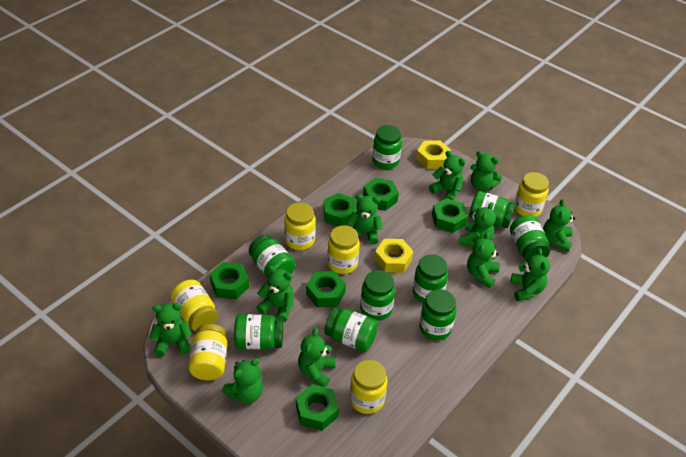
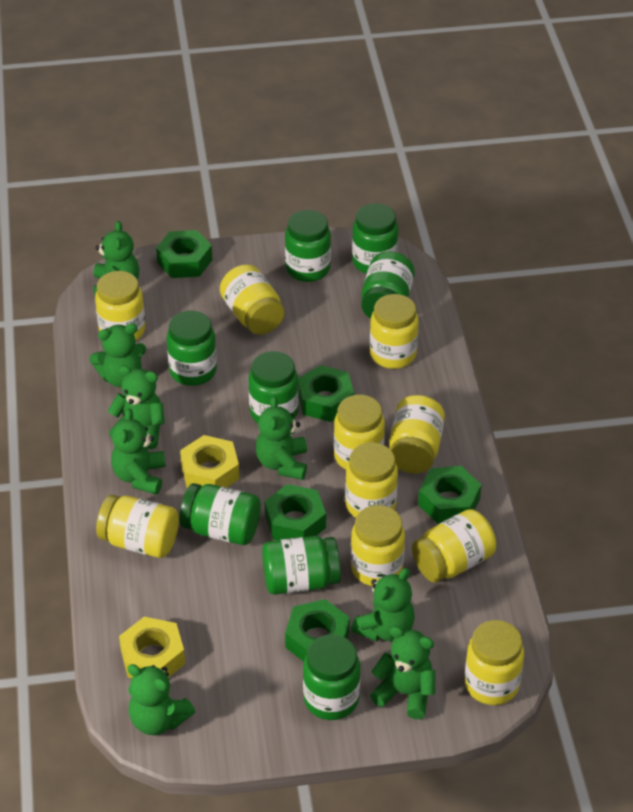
green jar: [234,314,283,350] [249,235,295,278] [324,307,378,352] [360,270,395,321] [372,125,402,169] [413,254,448,303] [419,289,456,340] [469,191,516,228] [510,215,550,261] = 9 -> [167,311,217,386] [180,483,261,545] [249,351,299,423] [262,536,341,595] [285,210,331,282] [303,635,361,720] [352,203,398,274] [361,251,415,319] = 8
green nut: [210,262,249,299] [296,384,339,431] [306,271,346,307] [323,193,357,226] [363,178,399,211] [432,198,468,233] = 6 -> [156,230,212,278] [265,484,326,540] [285,599,350,662] [298,365,354,422] [418,466,481,524] = 5
green teddy bear: [150,303,192,357] [222,358,263,404] [256,266,294,322] [298,328,336,387] [347,194,383,245] [429,151,466,200] [459,202,496,247] [467,232,500,288] [471,151,503,191] [511,248,550,301] [543,199,575,252] = 11 -> [89,323,146,388] [93,221,139,295] [108,365,165,449] [111,408,166,495] [128,664,195,735] [255,396,307,480] [351,568,415,642] [370,626,435,719] = 8
yellow jar: [171,280,218,331] [189,324,227,380] [284,202,316,250] [327,225,360,274] [349,360,388,414] [514,172,549,217] = 6 -> [95,271,145,341] [96,495,179,558] [220,264,285,335] [334,395,385,470] [345,442,398,518] [351,505,405,586] [370,294,419,369] [389,395,445,474] [412,509,496,583] [465,620,524,705] = 10

